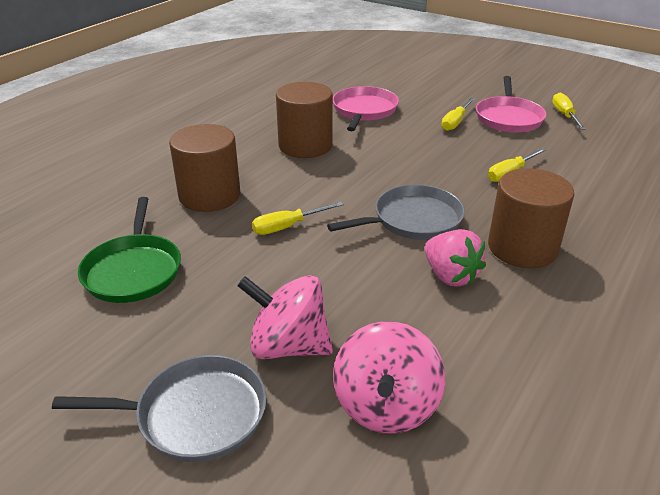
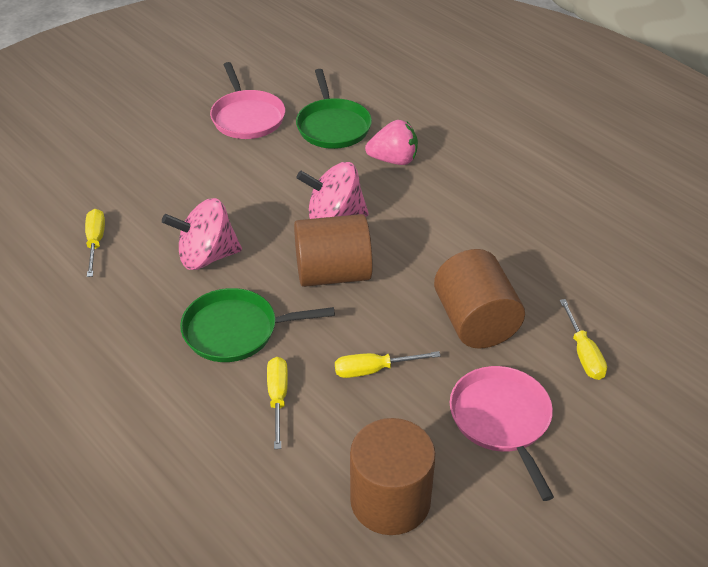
green pan: [78,197,181,303] = 1 -> [180,288,335,362] [296,69,372,149] = 2
grey pan: [52,355,267,462] [327,185,465,240] = 2 -> none = 0

